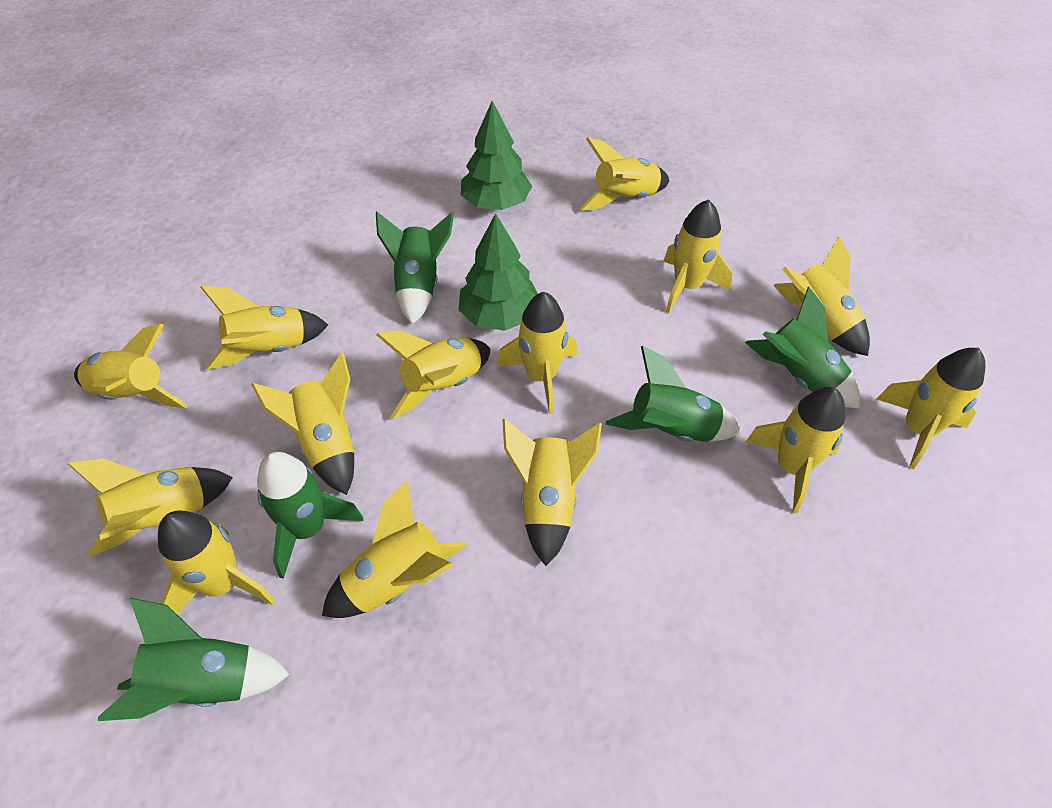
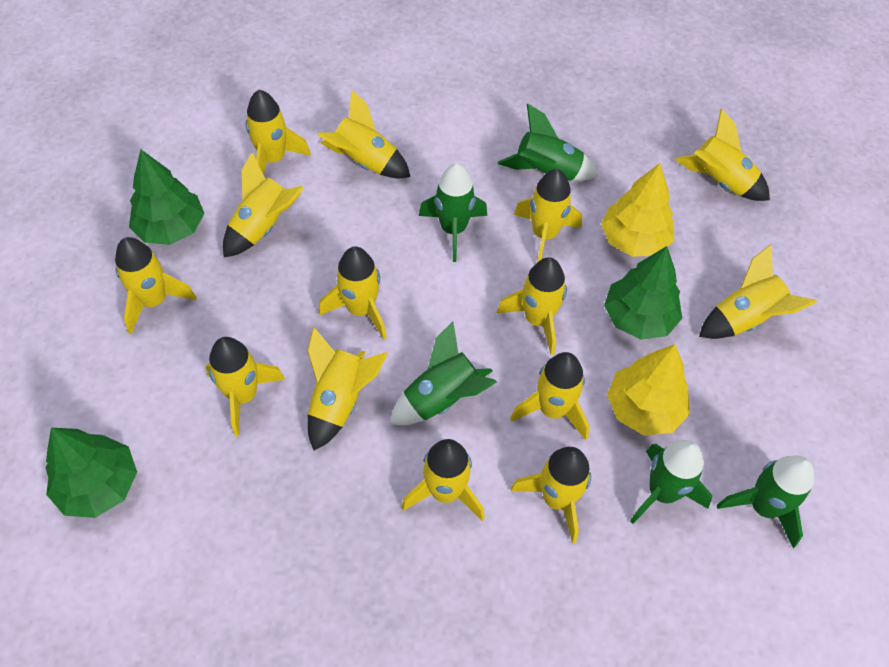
green tree: [459,213,538,331] [461,101,532,210] = 2 -> [45,428,137,518] [129,149,205,245] [604,246,682,340] = 3
yellow tree: none = 0 -> [601,163,674,257] [607,344,690,435] = 2

